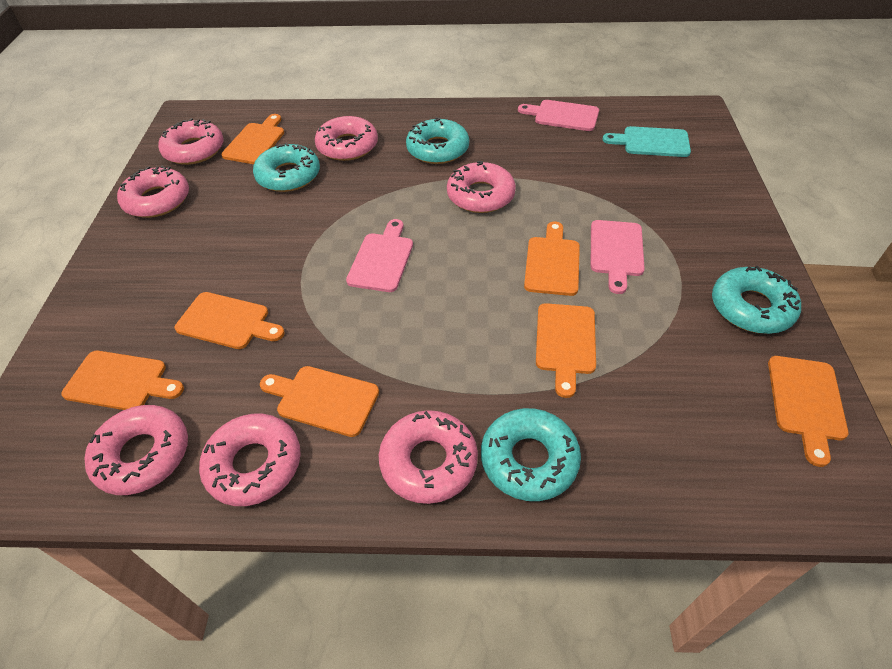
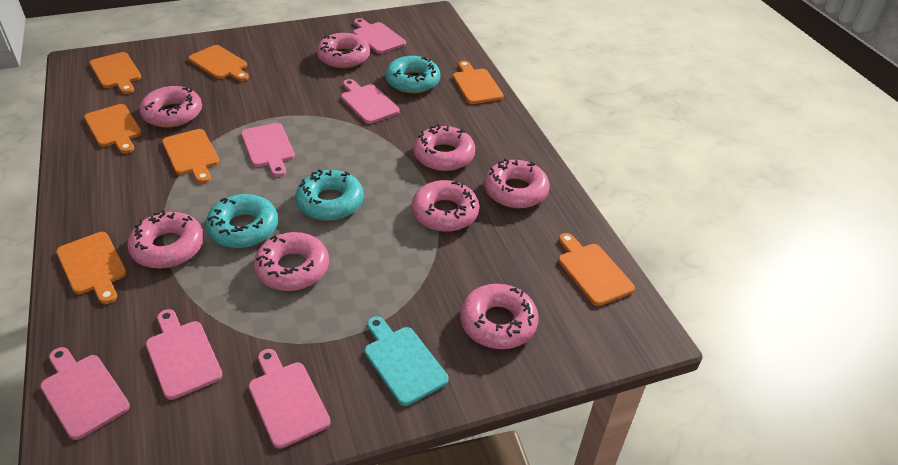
pink cutting board: [346,219,413,292] [518,100,599,131] [590,220,645,294] = 3 -> [40,347,130,440] [146,309,223,400] [241,123,295,177] [249,349,331,449] [341,79,400,124] [353,18,406,54] = 6
pink donut: [84,405,188,495] [117,166,189,218] [158,118,224,165] [199,414,301,506] [315,116,378,161] [379,410,478,504] [447,161,516,213] = 7 -> [127,210,204,269] [139,86,202,128] [254,232,329,291] [317,33,370,68] [412,180,479,232] [413,124,475,171] [460,284,538,349] [484,159,550,208] = 8
turquoise donut: [253,142,320,192] [406,118,469,164] [481,408,581,501] [712,266,801,334] = 4 -> [206,194,278,248] [296,169,364,221] [385,56,440,93] = 3

